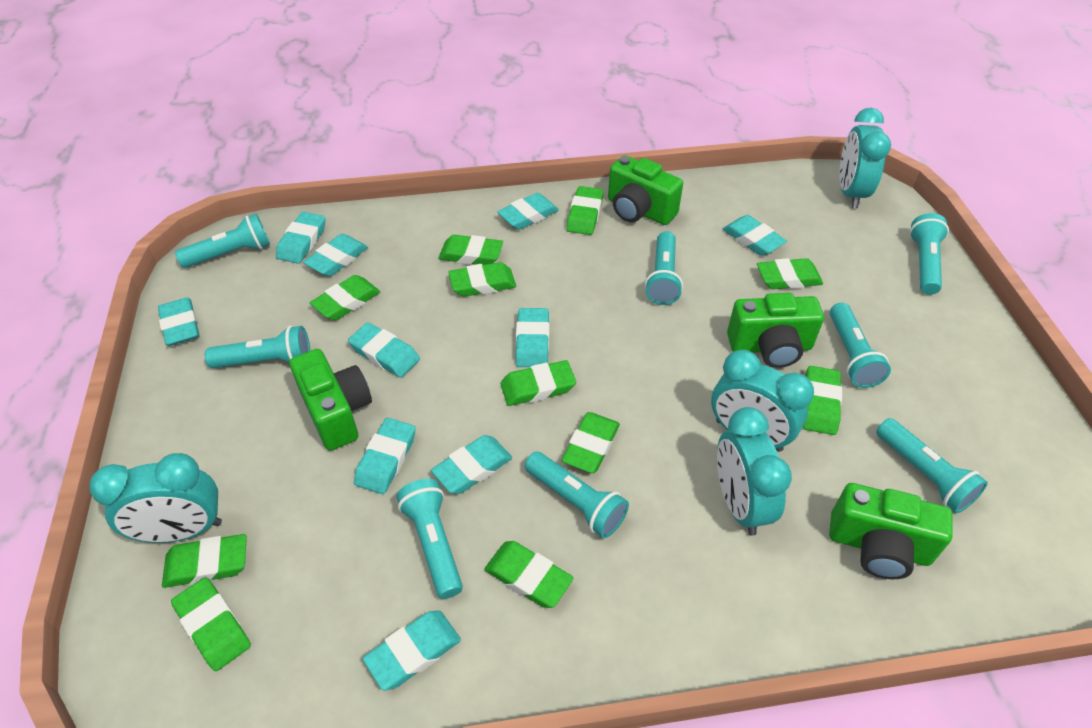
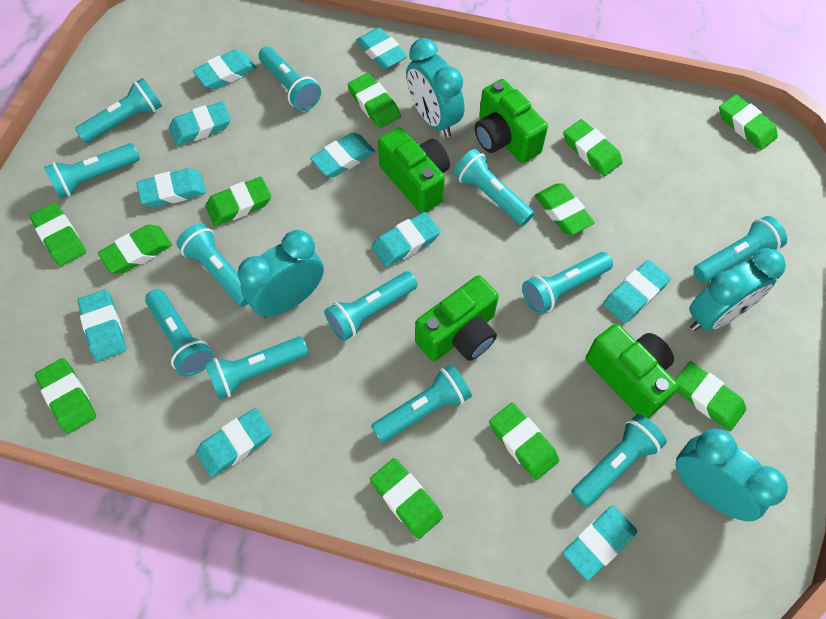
turquoise flashlight: [175,214,270,268] [205,326,310,368] [397,479,463,599] [525,452,629,538] [645,231,683,305] [830,303,891,388] [876,418,988,513] [909,213,949,295] = 8 -> [44,143,140,199] [75,78,162,143] [145,289,213,376] [176,223,248,307] [205,337,309,400] [259,46,321,111] [325,271,418,341] [371,364,472,443] [453,149,534,226] [522,252,613,314] [571,414,667,508] [693,216,787,283] = 12

